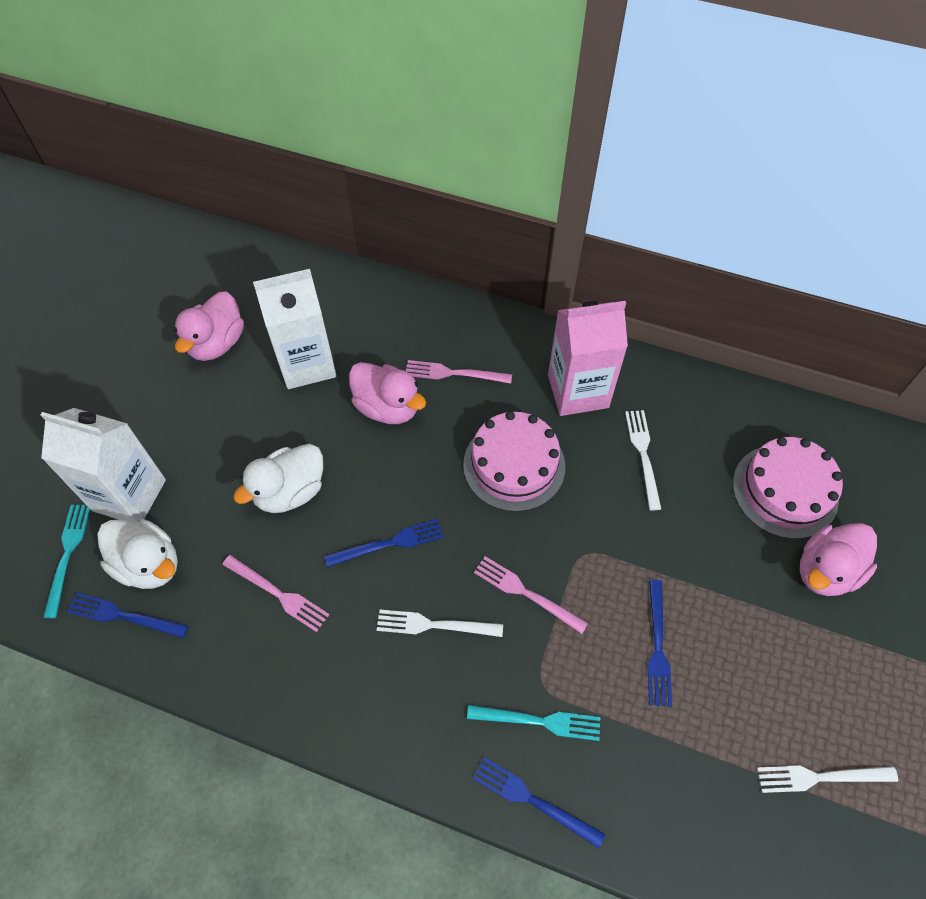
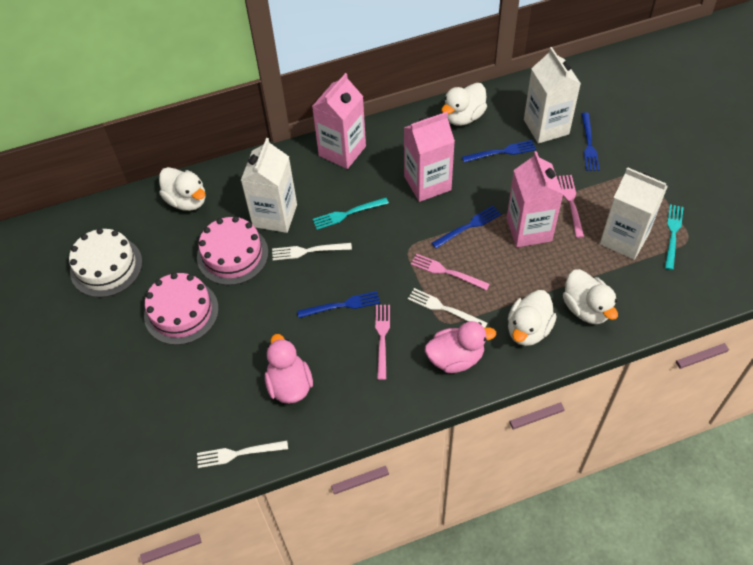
pink carton: [548,301,628,416] = 1 -> [312,73,366,169] [404,112,455,202] [507,151,563,247] = 3
pink duck: [174,291,244,361] [349,362,426,424] [800,523,877,596] = 3 -> [265,334,313,404] [425,321,496,373] = 2
white cake: none = 0 -> [69,228,142,297] = 1
white carton: [41,408,166,523] [253,269,337,389] = 2 -> [241,138,297,233] [524,47,581,144] [600,167,668,260] = 3
white duck: [97,519,178,589] [233,444,323,513] = 2 -> [159,167,206,211] [441,83,487,126] [508,290,557,346] [563,269,618,324] = 4

